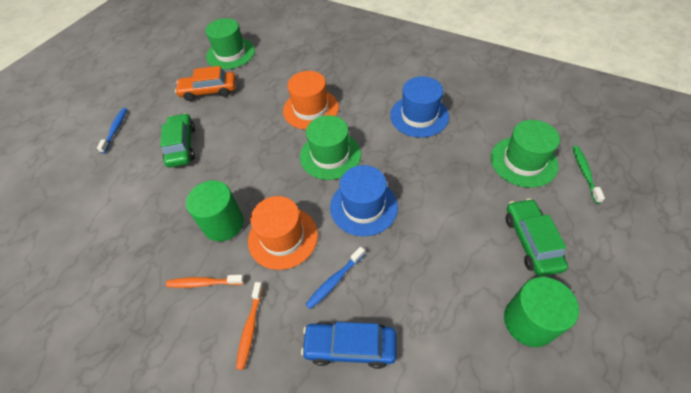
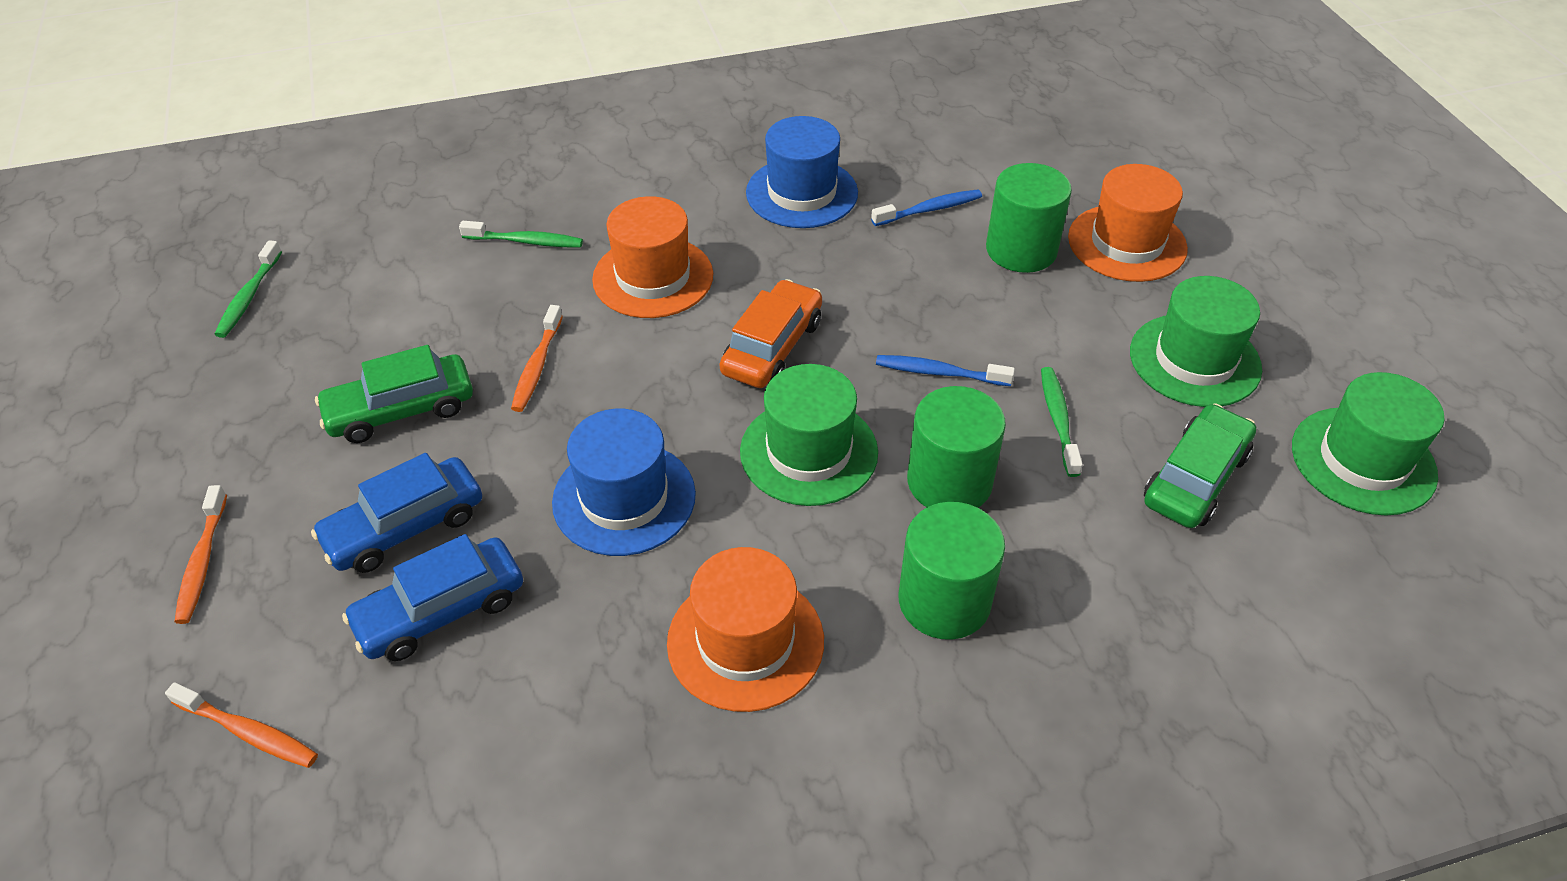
blue car: [301,322,396,369] = 1 -> [311,453,482,573] [342,534,523,661] = 2
green cylinder: [186,180,244,241] [504,277,579,347] = 2 -> [899,502,1005,640] [907,386,1006,508] [986,163,1072,273] = 3
green toothbrush: [572,146,605,204] = 1 -> [214,240,282,338] [459,221,583,248] [1041,367,1083,477] = 3
orange hat: [248,196,318,270] [283,71,339,130] = 2 -> [592,196,713,318] [667,547,824,712] [1068,164,1188,282] = 3
orange toothbrush: [166,275,245,288] [236,282,263,370] = 2 -> [165,682,318,768] [174,485,227,624] [511,305,563,412] = 3

